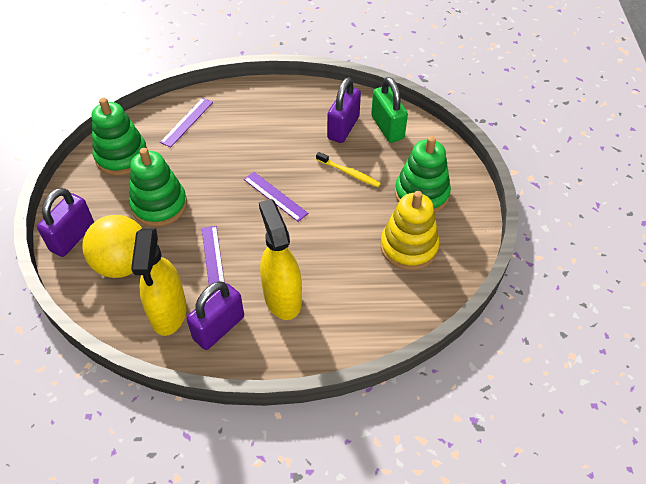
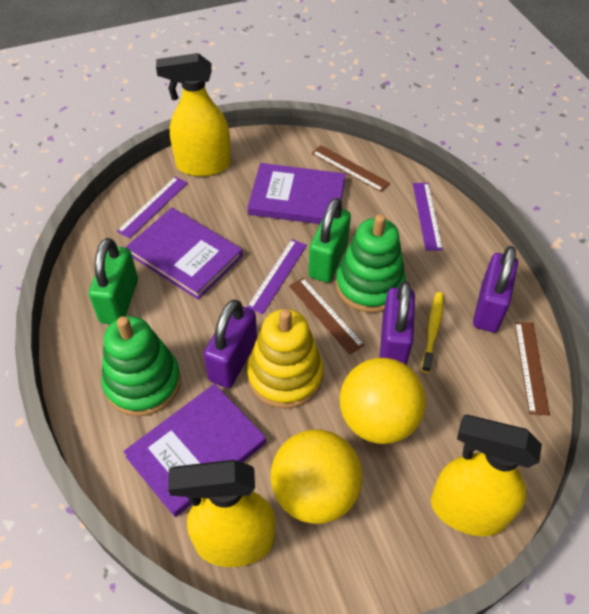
brown ruler: none = 0 -> [289,278,365,355] [311,145,390,192] [515,322,550,415] = 3
green padlock: [371,77,408,143] = 1 -> [89,238,138,324] [308,198,351,282] = 2
green stacking toy: [92,98,147,176] [129,148,187,227] [395,136,451,213] = 3 -> [101,316,181,416] [335,214,406,313] = 2
purple book: none = 0 -> [123,384,266,517] [126,208,243,300] [248,163,345,224] = 3
yellow ball: [83,215,142,278] = 1 -> [271,429,362,524] [340,358,426,444] = 2
yellow spray bottle: [131,228,187,336] [259,199,302,320] = 2 -> [156,53,231,176] [168,460,276,567] [431,415,542,536] = 3

